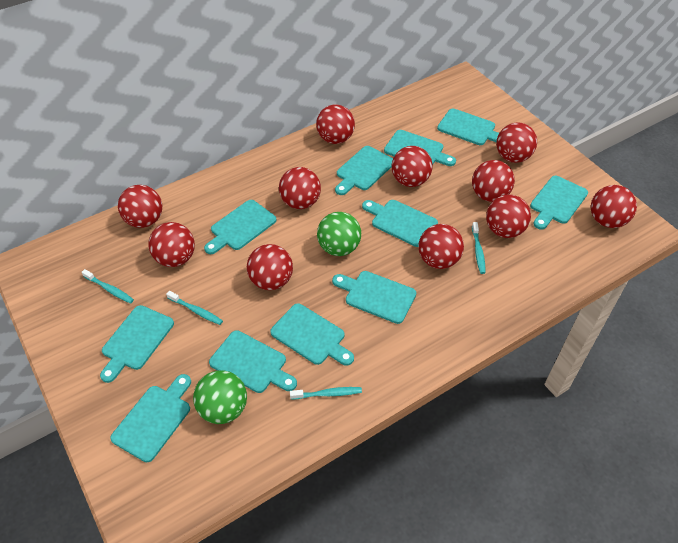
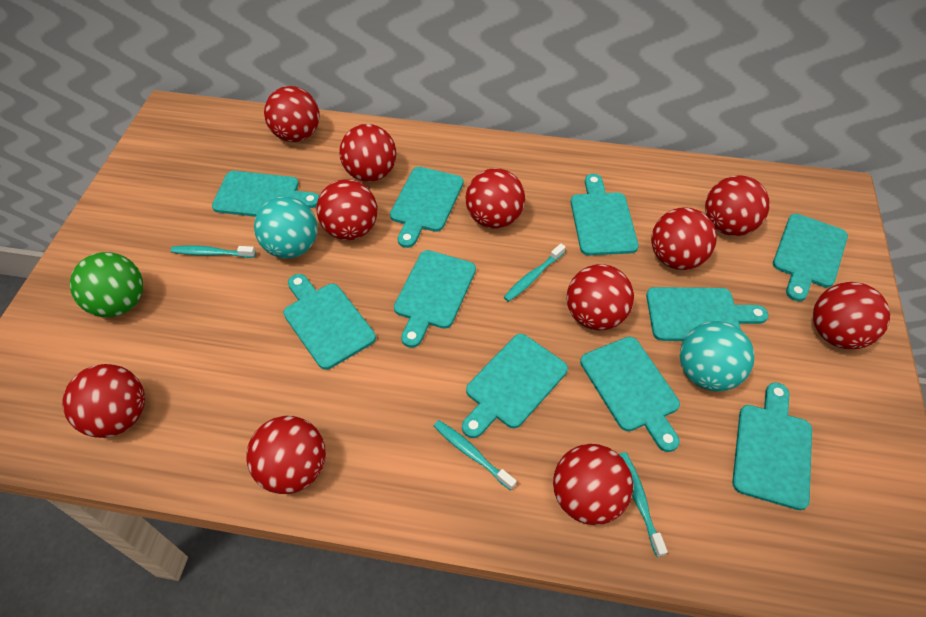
green ball: [193,370,247,424] [317,212,361,256] = 2 -> [70,252,143,317] = 1
turquoise ball: none = 0 -> [254,197,317,258] [680,321,754,392] = 2
turquoise cutting board: [100,305,174,383] [110,374,191,462] [204,200,277,254] [209,330,297,393] [270,303,354,366] [332,271,416,324] [335,146,393,195] [362,200,438,247] [384,130,456,166] [437,109,499,145] [530,176,588,230] = 11 -> [212,171,319,217] [283,274,376,370] [390,167,463,248] [394,250,476,348] [462,334,568,438] [571,174,639,256] [580,337,680,452] [646,287,768,341] [732,382,812,510] [773,214,848,301] = 10

